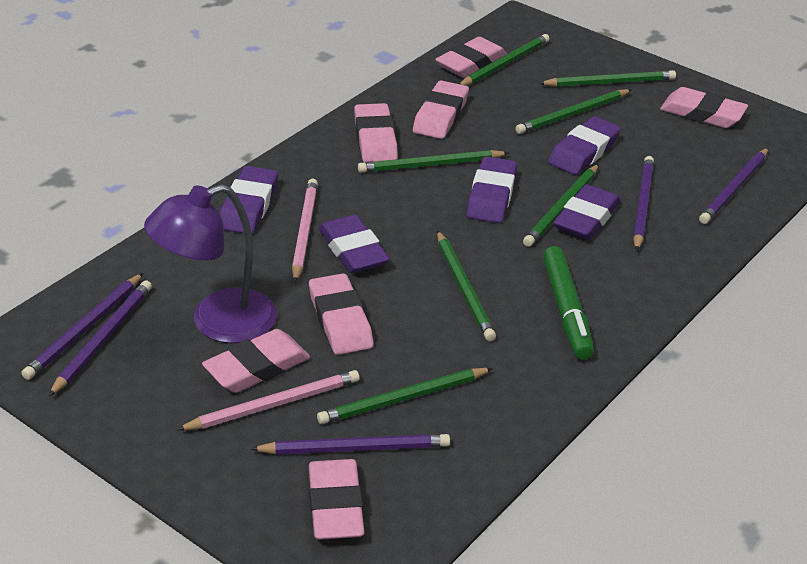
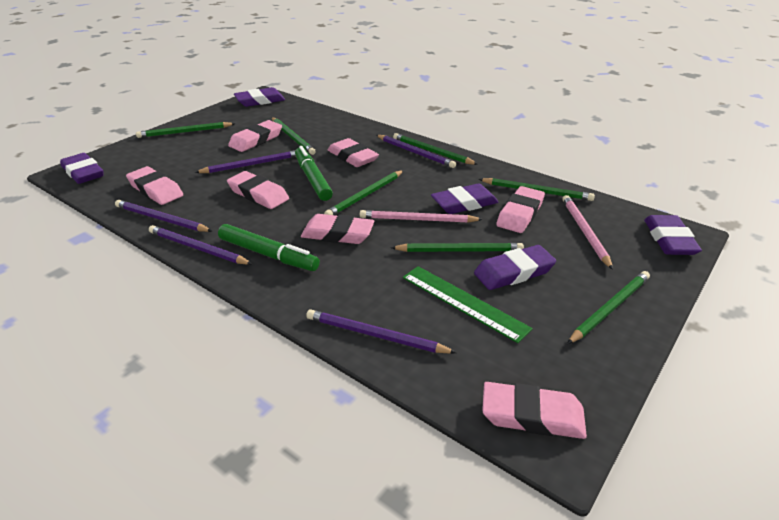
green marker: [543,246,594,360] = 1 -> [218,224,320,271] [295,146,333,201] = 2
green ruler: none = 0 -> [403,266,533,343] = 1
purple lamp: [144,184,277,343] = 1 -> none = 0

